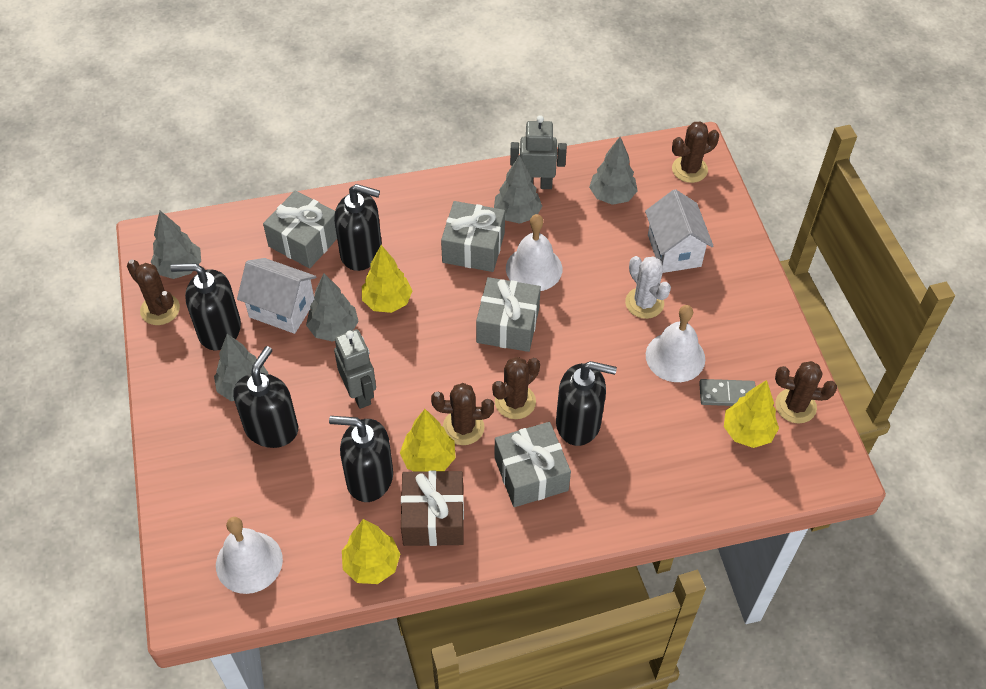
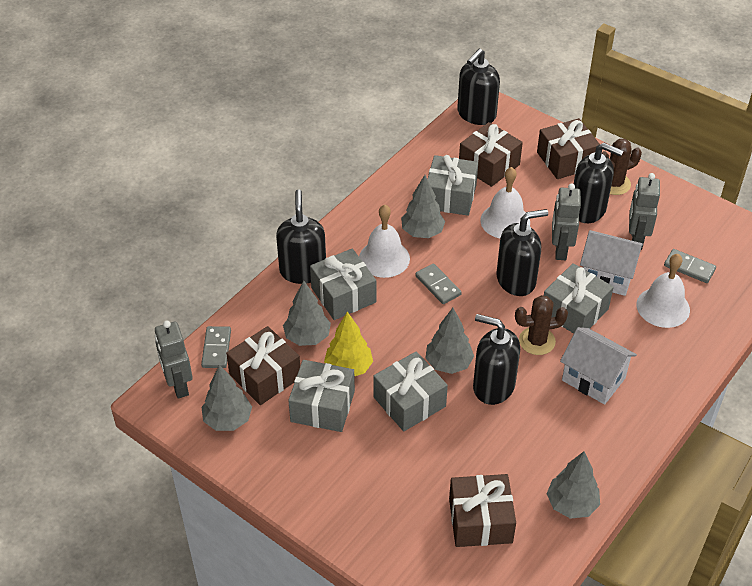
brown cactus: [127,260,180,325] [431,383,494,445] [492,357,540,419] [672,121,719,183] [775,361,837,423] = 5 -> [515,295,568,355] [602,139,642,195] = 2
brown gift: [401,470,464,546] = 1 -> [226,326,300,405] [449,474,516,547] [459,122,523,187] [537,118,600,179] = 4
grey domino: [699,379,756,406] = 1 -> [201,326,231,368] [415,263,462,304] [664,249,716,283] = 3
grey gift: [263,190,337,269] [441,201,505,272] [476,277,541,352] [494,422,571,507] = 4 -> [288,360,355,432] [310,248,376,320] [373,351,448,431] [428,155,478,216] [544,263,614,334] = 5
grey robot: [334,329,376,409] [510,115,567,189] = 2 -> [155,320,193,399] [552,183,581,260] [629,173,660,250] = 3
white cactus: [625,256,671,319] = 1 -> none = 0
yellow tree: [342,519,400,584] [362,245,413,313] [400,409,456,472] [724,380,779,448] = 4 -> [324,312,373,376] = 1

